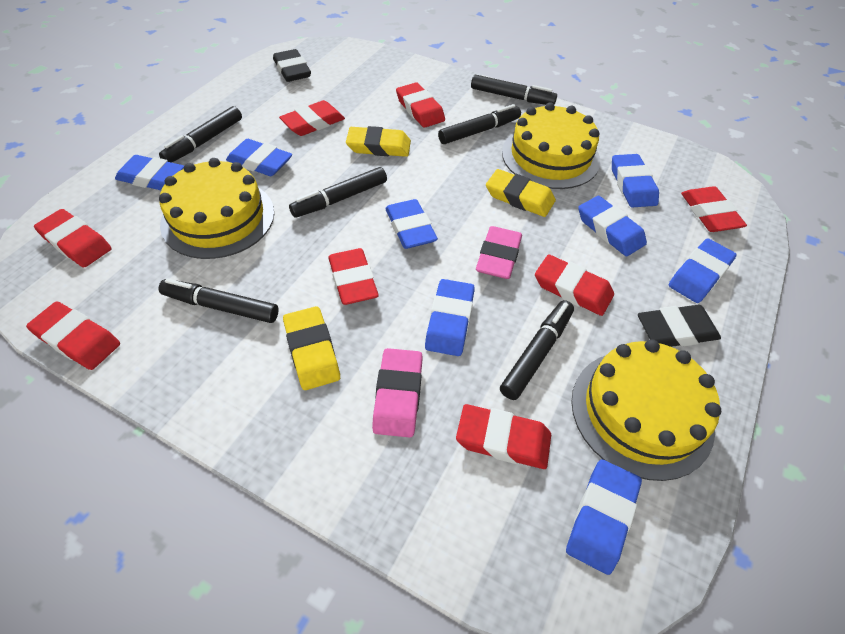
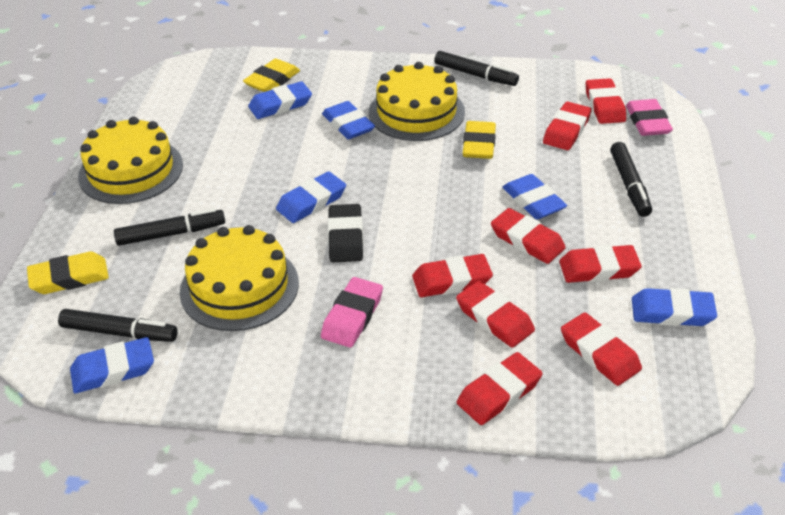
black eraser: [273,49,311,82] [638,305,721,347] = 2 -> [328,204,363,262] = 1
black marker: [159,106,242,163] [159,279,279,323] [289,167,387,218] [438,104,521,144] [471,74,557,105] [500,300,574,400] = 6 -> [58,309,177,342] [114,208,225,246] [434,51,519,86] [610,142,652,217] = 4
blue eraser: [115,155,184,190] [226,139,292,176] [385,199,438,249] [425,279,475,356] [566,459,642,575] [578,196,647,257] [612,154,659,207] [669,238,737,303] = 8 -> [70,337,154,393] [248,81,312,119] [276,171,346,223] [322,101,375,139] [502,174,567,219] [632,288,717,326] = 6

